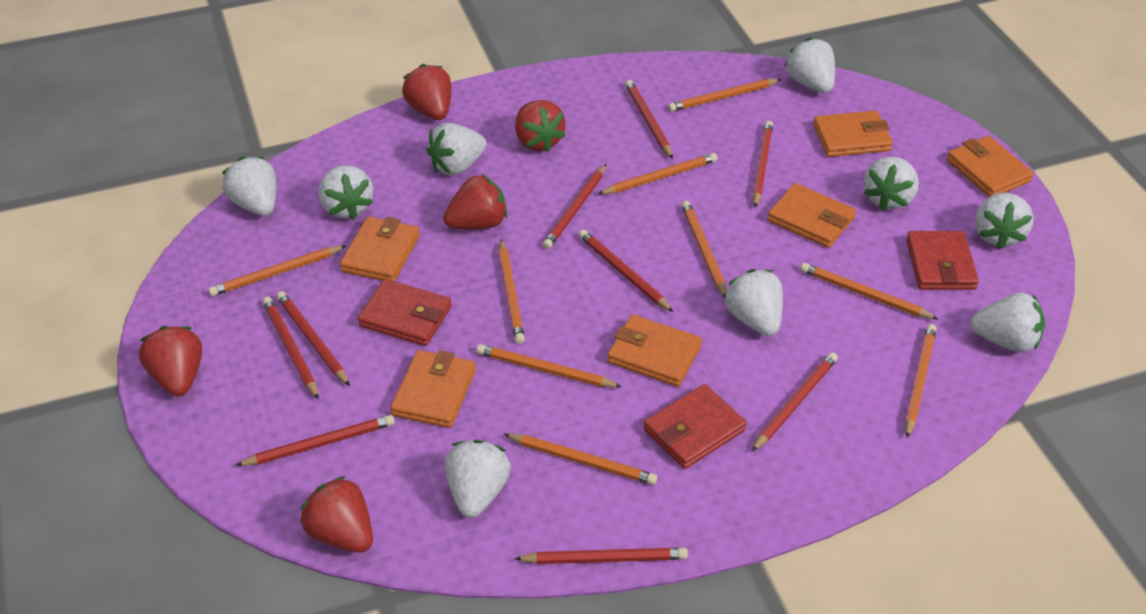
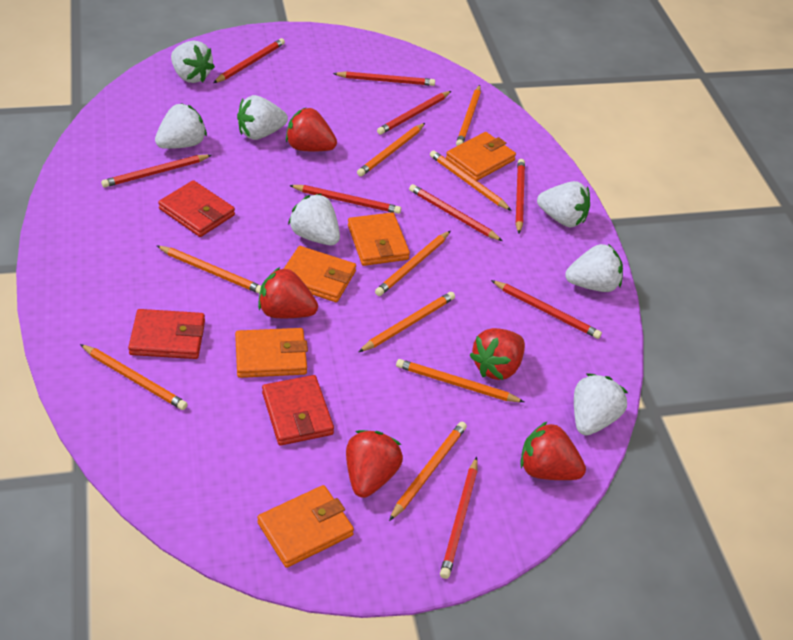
orange wallet: [340,217,420,281] [390,350,476,428] [607,314,702,387] [767,183,856,248] [813,111,893,157] [947,136,1034,197] = 6 -> [235,328,308,378] [257,485,354,568] [284,246,356,302] [348,212,410,266] [446,132,516,181] = 5
white strawberry: [222,157,276,216] [319,165,373,220] [427,123,487,176] [445,440,511,518] [724,269,783,336] [785,38,835,93] [864,157,919,211] [970,293,1045,352] [975,193,1034,249] = 9 -> [155,103,207,149] [171,41,215,83] [237,95,288,140] [288,194,340,245] [537,181,590,227] [565,244,623,292] [574,374,628,435] = 7

